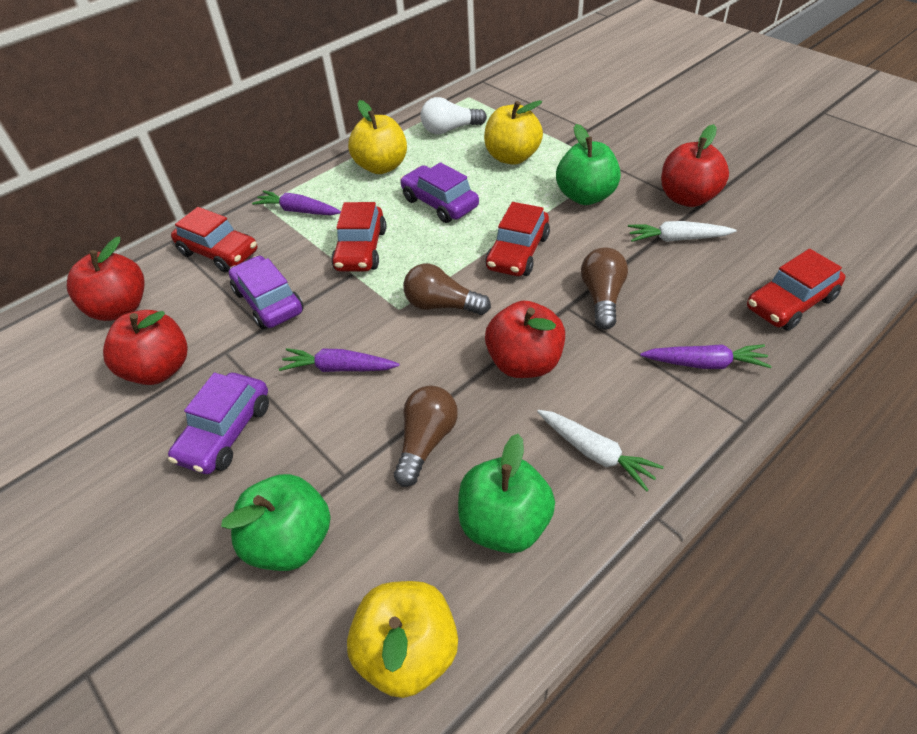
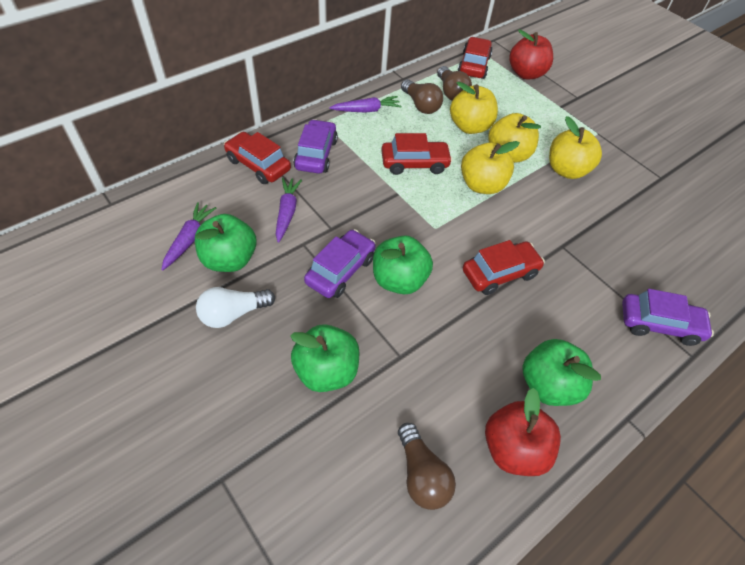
green apple: [221,474,331,571] [458,434,555,553] [556,124,621,205] = 3 -> [195,214,257,272] [290,325,359,392] [373,235,433,294] [522,339,601,406] = 4
red apple: [67,237,144,321] [103,310,188,385] [485,301,565,378] [661,124,729,207] = 4 -> [485,388,561,476] [509,30,553,79] = 2
white carrot: [537,410,664,491] [628,221,737,242] = 2 -> none = 0
yellow apple: [347,581,458,698] [348,100,407,174] [484,100,543,165] = 3 -> [450,82,498,134] [461,141,520,194] [488,113,541,163] [549,116,602,179] = 4

